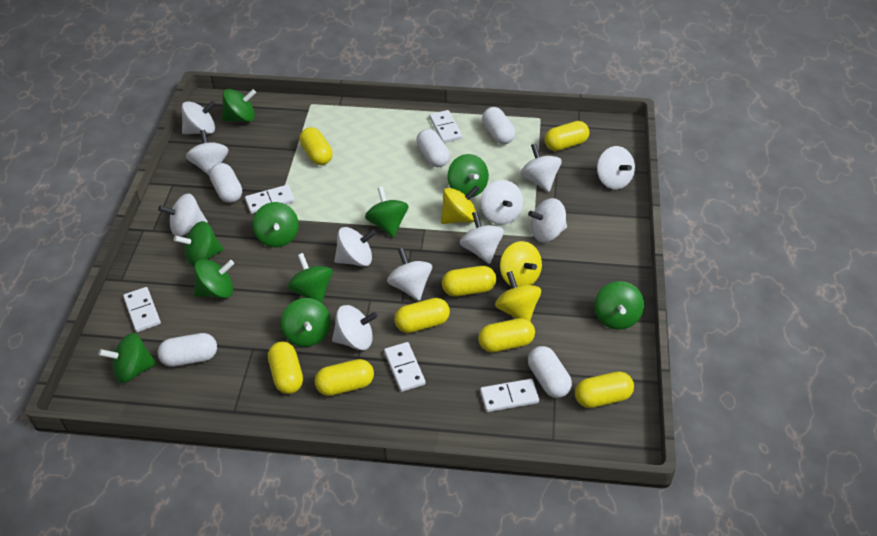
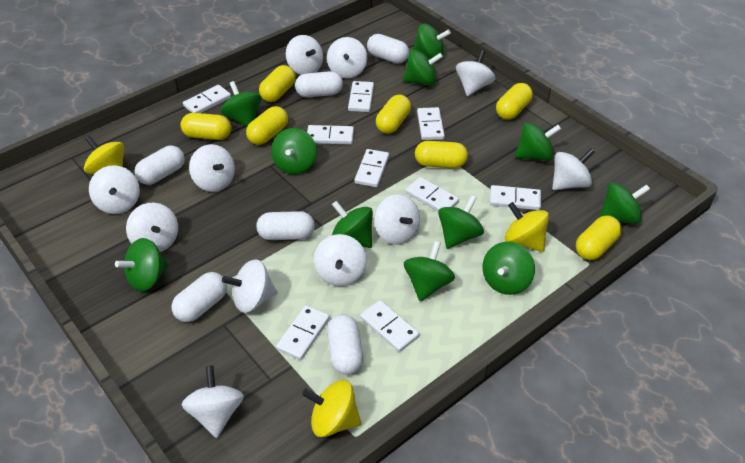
green spinning top: [98,333,157,383] [174,221,223,267] [194,259,234,299] [222,89,256,122] [252,202,299,247] [281,298,331,347] [287,253,333,303] [365,187,409,238] [448,154,489,197] [594,281,644,330] = 10 -> [115,238,169,291] [221,81,262,127] [271,128,317,174] [332,201,373,248] [403,50,443,86] [404,241,455,301] [412,24,451,60] [438,195,484,249] [482,242,535,295] [515,122,561,161] [599,182,650,224] = 11
white capsule: [157,333,217,367] [209,163,242,203] [416,129,450,167] [482,107,515,144] [528,346,572,398] = 5 -> [134,146,185,185] [171,272,227,322] [256,211,315,240] [295,71,343,97] [327,314,363,375] [367,34,409,64] = 6
white domino: [123,287,161,332] [245,185,295,214] [384,342,426,392] [429,110,462,143] [480,379,539,412] = 5 -> [183,85,231,113] [276,305,330,360] [307,125,354,144] [348,81,374,112] [354,149,389,187] [360,300,419,352] [406,177,459,211] [417,107,445,140] [490,185,541,210] = 9
yellow capsule: [268,341,303,394] [299,127,333,165] [315,359,374,396] [394,298,450,333] [442,266,496,296] [478,318,535,352] [545,121,589,151] [575,371,634,408] = 8 -> [180,113,231,140] [246,106,288,145] [259,65,296,102] [376,95,411,134] [415,141,468,168] [496,83,533,120] [576,215,622,260] = 7

